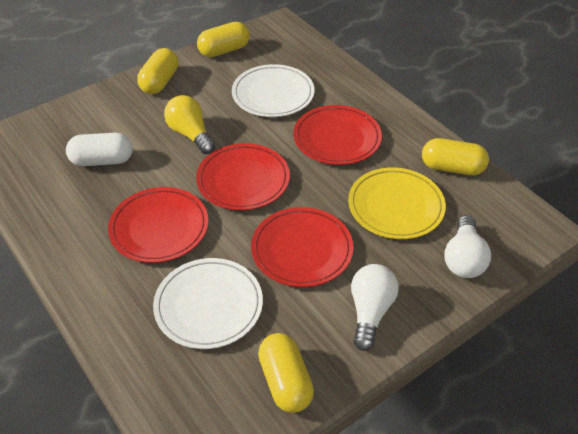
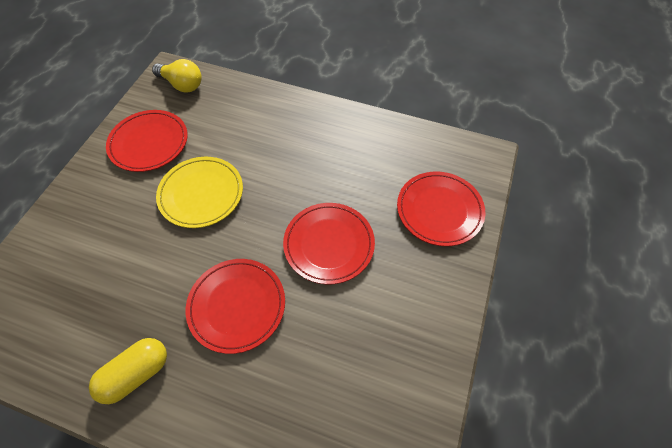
white capsule: [66,133,133,166] = 1 -> none = 0
white light bulb: [351,264,399,351] [444,215,491,278] = 2 -> none = 0
white plate: [153,258,263,349] [232,64,314,117] = 2 -> none = 0
yellow capsule: [137,48,178,94] [197,22,250,57] [258,333,314,413] [422,138,489,175] = 4 -> [89,338,167,404] = 1

